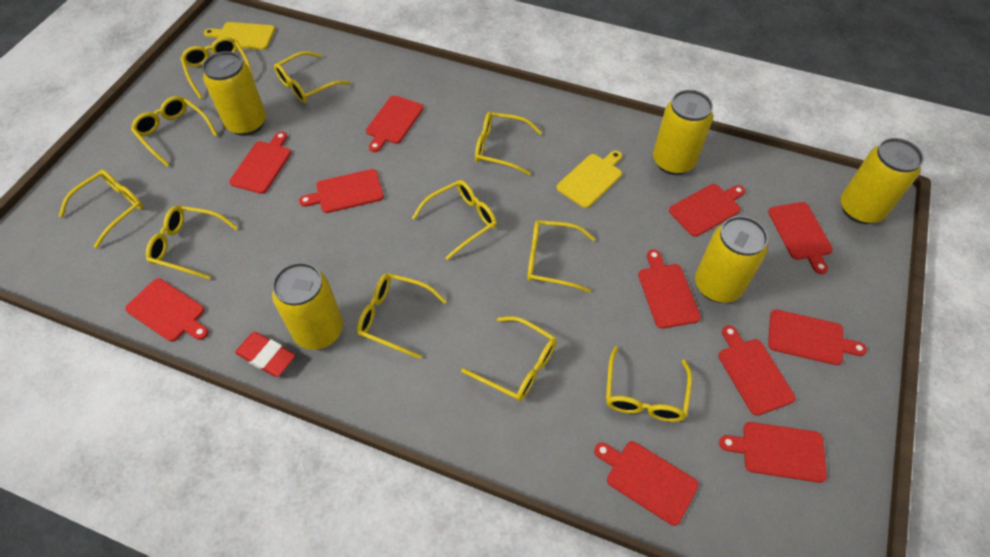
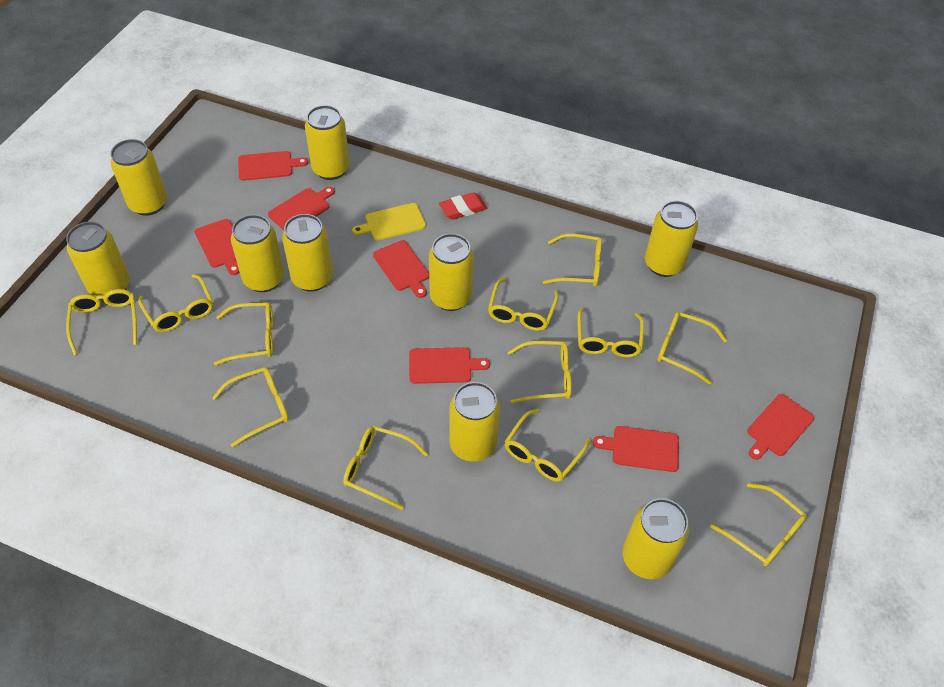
red cutting board: [125,278,209,342] [229,131,291,194] [299,169,384,213] [366,95,424,152] [594,441,699,526] [638,249,701,329] [669,184,745,237] [718,325,796,416] [719,422,827,483] [768,202,833,274] [768,309,867,365] = 11 -> [195,219,240,275] [238,151,308,181] [268,187,335,230] [373,240,429,298] [409,347,490,384] [593,426,679,472] [747,394,814,460] = 7
yellow can: [202,51,266,136] [272,262,343,350] [653,90,713,175] [695,216,768,303] [841,138,924,224] = 5 -> [66,221,130,297] [111,139,167,216] [231,215,284,292] [282,214,333,292] [305,105,350,180] [429,233,474,311] [449,382,500,462] [623,498,689,579] [645,201,698,277] = 9
yellow cutting board: [204,22,275,50] [557,151,622,208] = 2 -> [352,203,426,240] = 1
yellow glasses: [59,169,143,249] [131,96,218,167] [146,206,238,280] [181,37,254,99] [274,51,350,103] [357,273,447,359] [412,180,497,260] [461,316,557,401] [475,112,542,176] [527,220,595,293] [606,346,692,422] = 11 -> [66,289,137,355] [138,274,213,332] [212,367,289,447] [214,302,273,365] [343,426,428,510] [488,278,559,331] [505,409,591,482] [507,341,572,403] [543,233,602,286] [577,307,644,357] [657,312,727,385] [710,483,807,566] = 12

